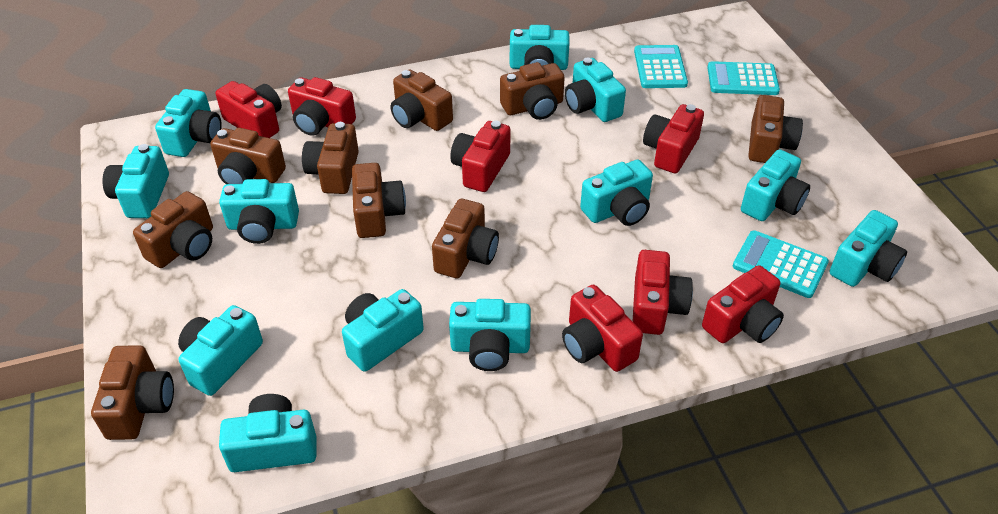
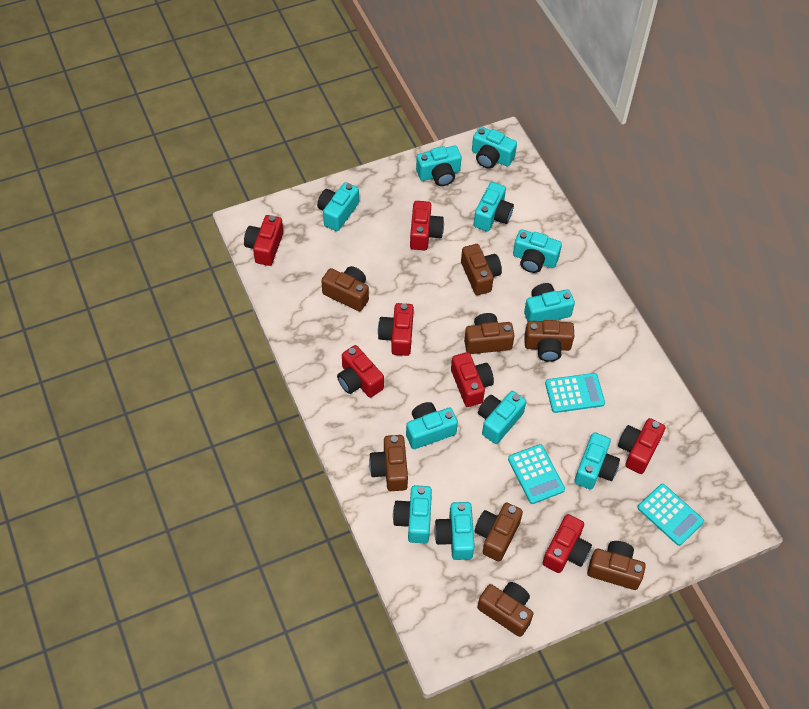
brown camera: [91,345,174,440] [133,191,213,268] [210,128,286,184] [302,122,359,194] [352,163,406,238] [391,69,453,131] [432,199,499,278] [500,62,565,120] [748,95,803,163] = 9 -> [321,266,369,311] [369,435,408,491] [461,244,502,295] [464,313,515,354] [474,502,523,561] [477,582,533,637] [524,320,574,362] [587,541,646,590] = 8
turquoise camera: [102,144,169,218] [155,89,222,157] [178,305,263,396] [219,179,299,244] [219,394,317,472] [342,289,424,372] [449,299,531,371] [510,25,570,70] [565,58,626,122] [580,160,653,226] [741,149,810,221] [830,210,907,287] = 12 -> [317,182,359,231] [393,485,432,543] [406,402,458,449] [416,145,462,186] [434,502,475,560] [472,127,517,169] [473,182,514,231] [478,391,526,444] [513,229,562,273] [524,283,575,322] [574,432,620,489] = 11

